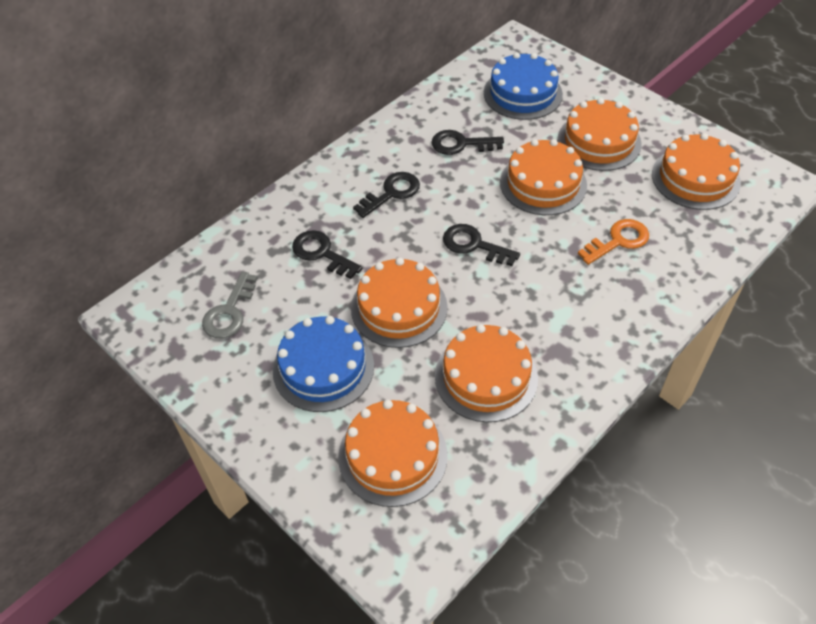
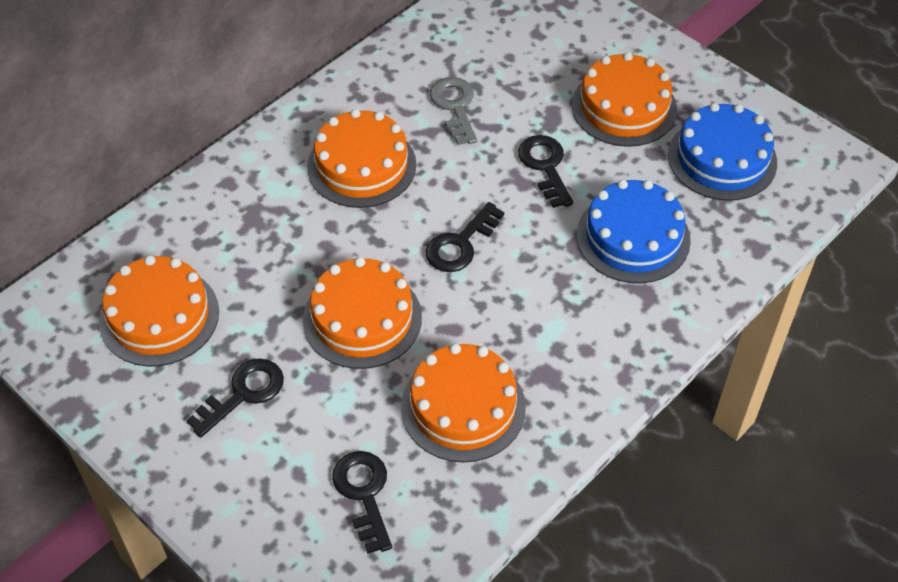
orange cake: [338,400,448,507] [351,258,448,348] [435,324,538,422] [500,139,587,215] [557,98,642,171] [652,133,741,210] = 6 -> [99,255,219,366] [303,257,422,369] [307,109,416,208] [401,343,526,462] [572,52,677,147] = 5
orange key: [578,219,649,265] = 1 -> none = 0

